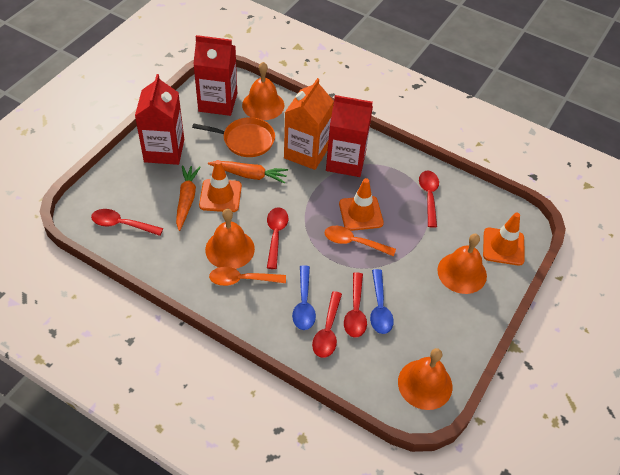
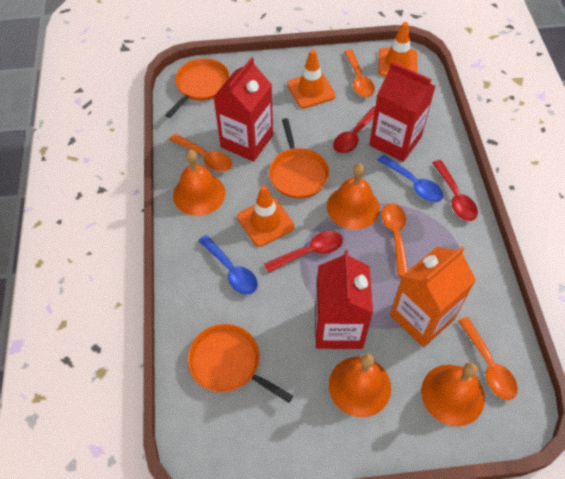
orange carrot: [176,165,201,231] [208,161,288,184] = 2 -> none = 0
orange pan: [192,117,275,157] = 1 -> [166,58,230,118] [188,324,293,403] [269,118,329,199] = 3
orange spoon: [209,267,286,286] [325,226,396,256] = 2 -> [169,134,232,172] [344,50,375,97] [382,203,408,277] [458,317,518,400] = 4
red spoon: [91,209,163,236] [267,207,288,269] [312,291,342,358] [344,272,367,338] [419,171,439,228] = 5 -> [264,231,343,273] [333,106,376,153] [433,160,478,221] = 3

